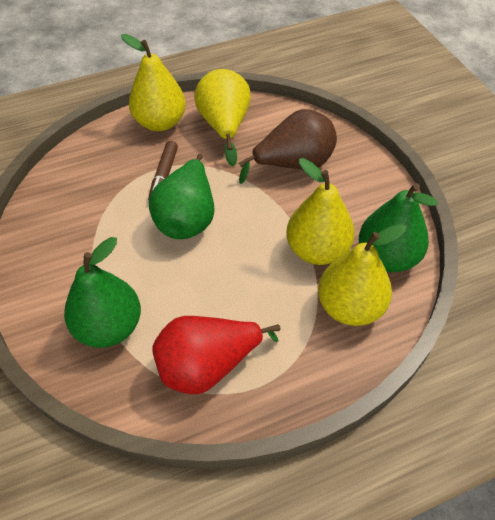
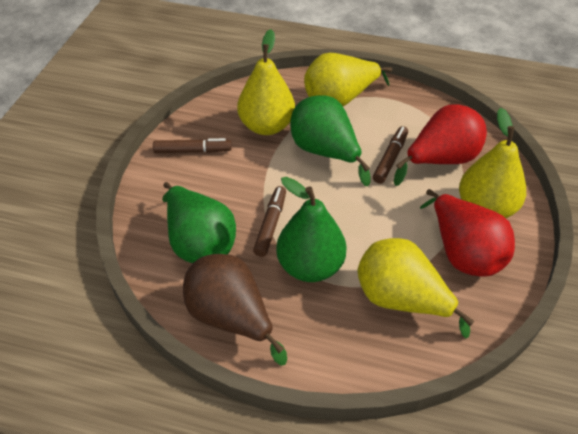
brown marker: [148,141,178,200] = 1 -> [153,138,232,153] [253,186,286,257] [373,126,408,184] = 3
red pear: [152,316,281,394] = 1 -> [394,104,487,186] [420,189,515,277] = 2

